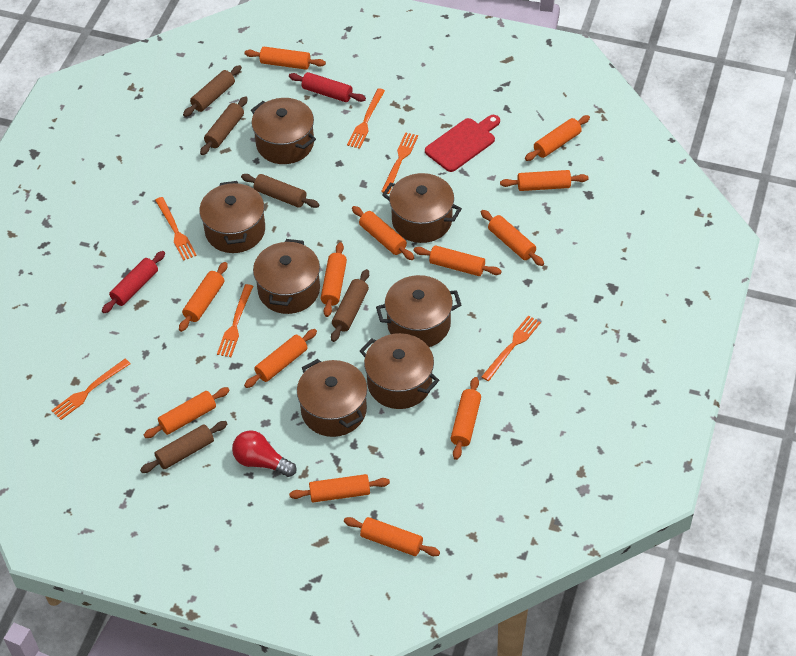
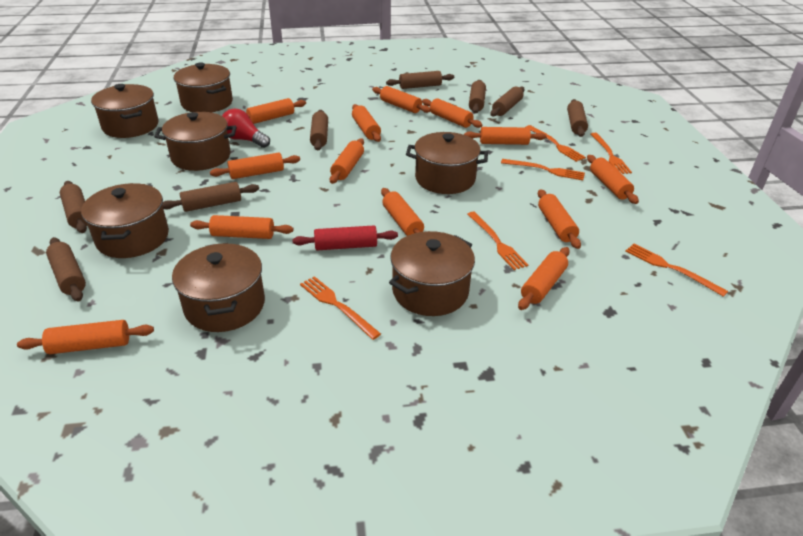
brown rolling pin: [140,421,228,473] [183,65,242,117] [200,96,248,155] [241,174,319,208] [331,269,369,342] = 5 -> [46,237,86,302] [60,181,87,233] [162,182,259,212] [310,110,328,151] [386,71,454,89] [469,80,486,113] [490,86,525,116] [567,99,588,137] = 8
red cutting board: [425,115,500,172] = 1 -> none = 0
red rolling pin: [102,251,165,313] [289,72,366,102] = 2 -> [292,225,398,250] = 1

